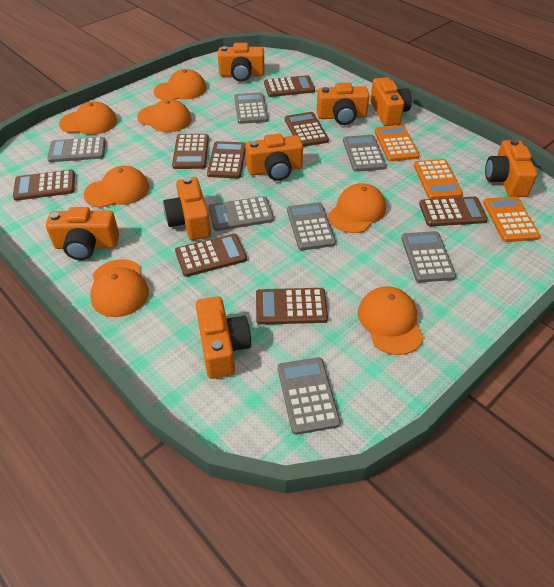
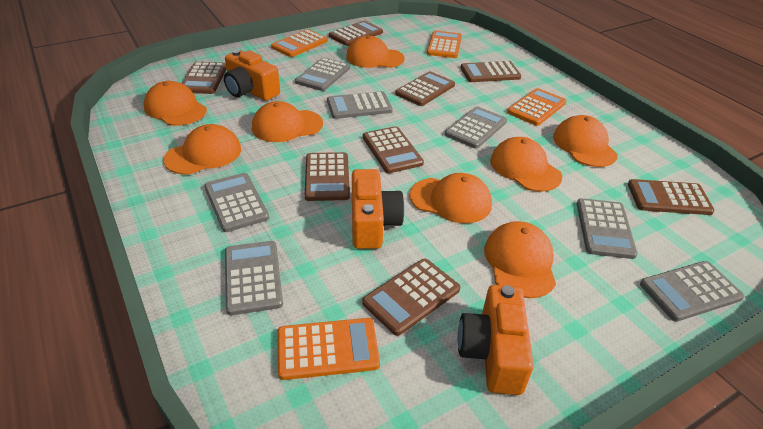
orange calculator: [374,125,420,161] [414,159,463,199] [483,196,540,242] = 3 -> [271,29,328,57] [278,318,380,380] [427,31,462,58] [507,88,566,126] = 4
orange camera: [46,207,119,260] [163,177,211,240] [196,296,251,379] [218,43,264,82] [245,133,303,181] [317,83,370,125] [370,77,412,126] [485,139,537,197] = 8 -> [224,50,280,101] [352,169,405,249] [458,285,534,395] = 3
orange cap: [59,101,117,135] [84,166,149,208] [90,259,149,317] [137,99,192,132] [154,69,206,100] [328,183,386,233] [358,286,424,355] = 7 -> [143,81,207,126] [163,124,241,175] [252,101,323,142] [346,36,405,68] [410,173,492,224] [484,221,556,298] [490,137,562,192] [553,115,618,167] = 8

